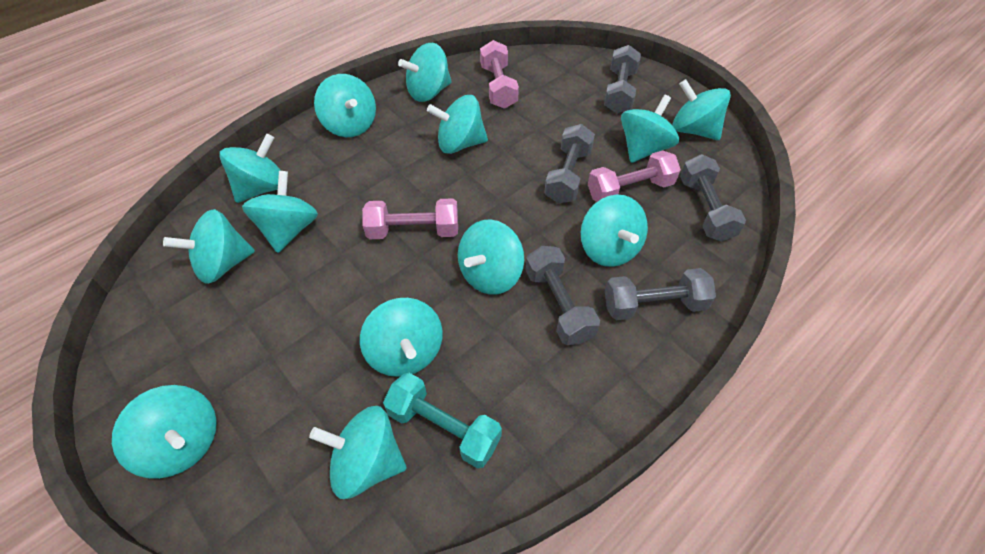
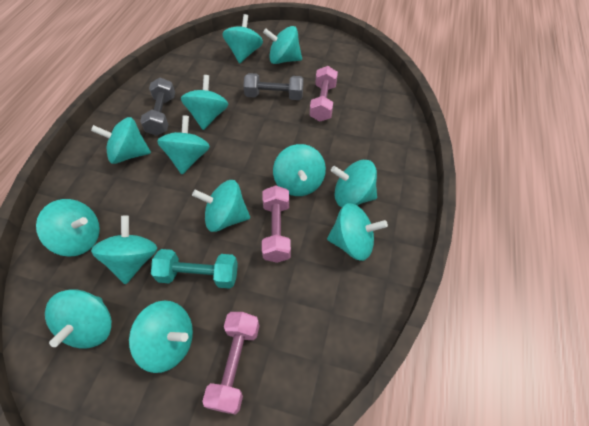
grey dumbbell: [525,246,600,345] [544,124,595,204] [604,45,641,114] [605,268,716,320] [680,154,746,242] = 5 -> [140,78,175,136] [243,73,303,100] = 2

